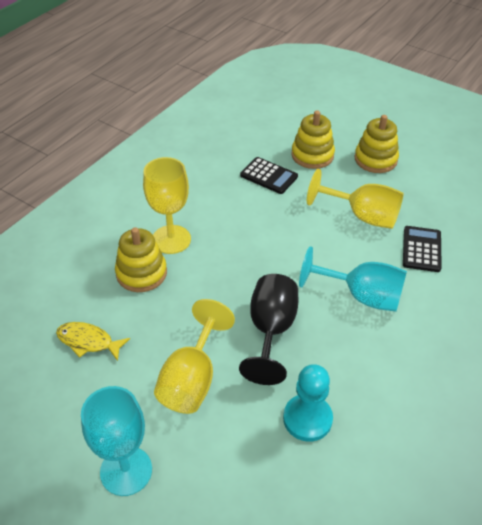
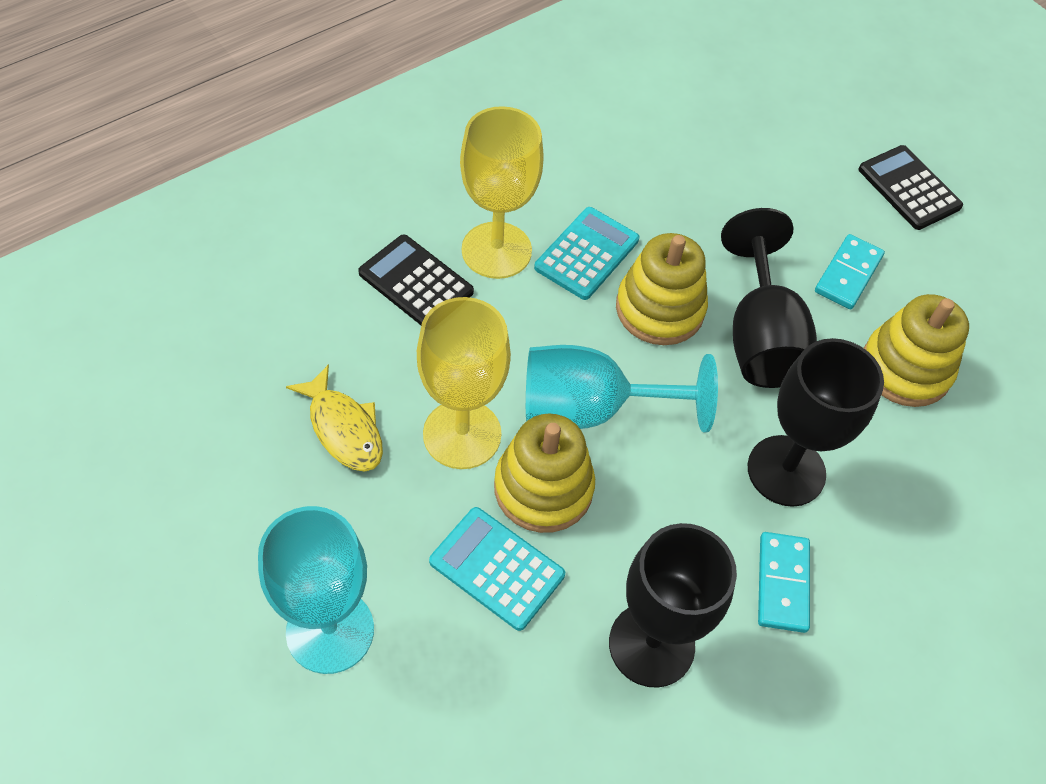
black goblet: [239,274,298,385] = 1 -> [609,523,737,688] [721,208,817,388] [748,338,884,507] = 3
turquoise calculator: none = 0 -> [429,507,565,631] [534,207,639,300] = 2
turquoise domino: none = 0 -> [758,532,810,633] [815,234,885,309] = 2
turquoise pawn: [283,364,333,442] = 1 -> none = 0
yellow goblet: [143,157,191,254] [154,299,235,414] [307,169,404,229] = 3 -> [417,297,511,469] [460,106,544,279] = 2

